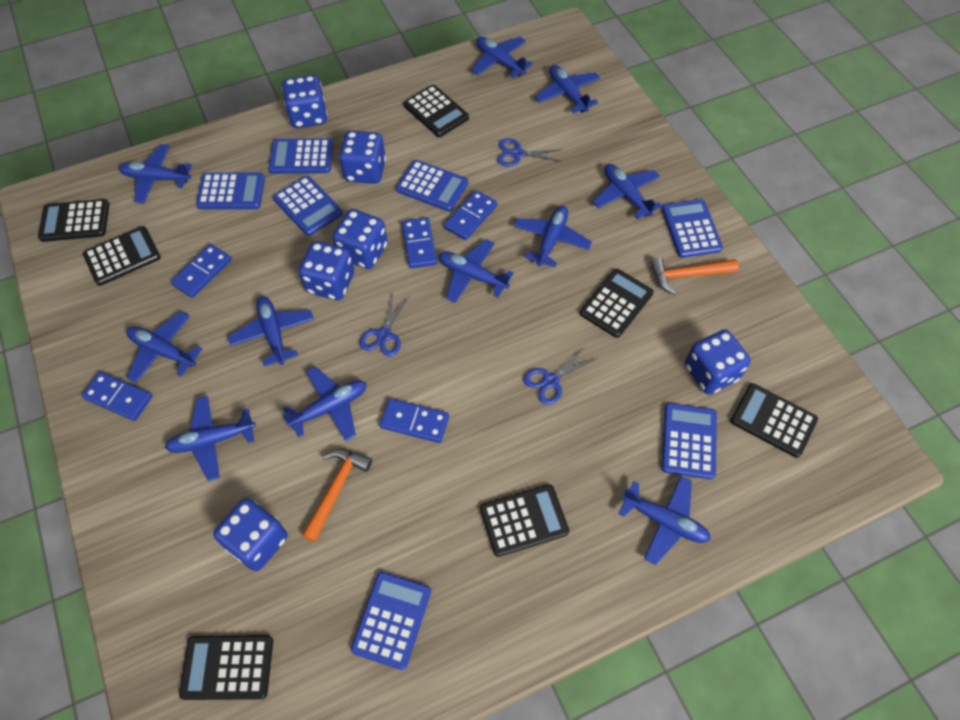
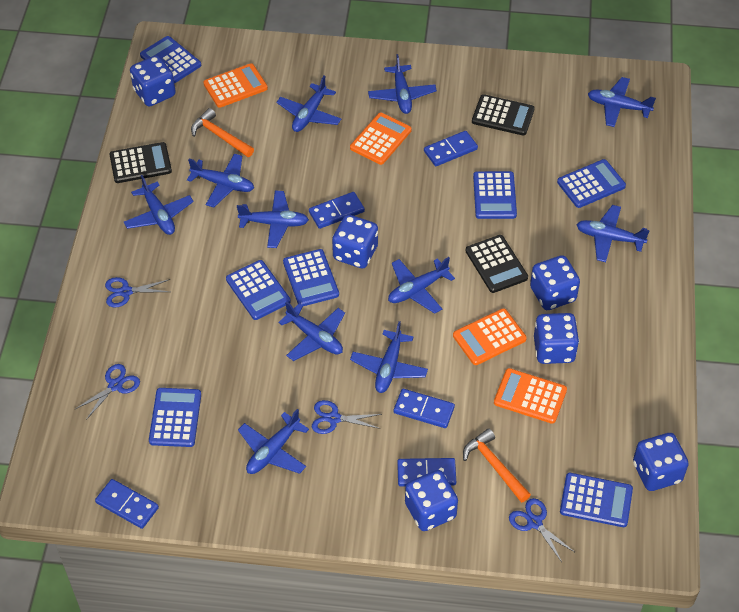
black calculator: [38,199,109,242] [83,226,161,286] [179,635,273,700] [403,85,469,137] [480,484,569,557] [580,268,654,338] [730,383,818,458] = 7 -> [109,142,172,183] [466,235,528,293] [472,94,535,136] = 3
blue scissors: [360,292,409,357] [497,138,562,167] [524,347,596,405] = 3 -> [74,364,140,420] [105,277,170,308] [312,400,382,434] [509,498,576,562] = 4
orange calculator: none = 0 -> [203,63,268,108] [350,113,411,165] [453,308,527,365] [494,368,567,424] = 4

